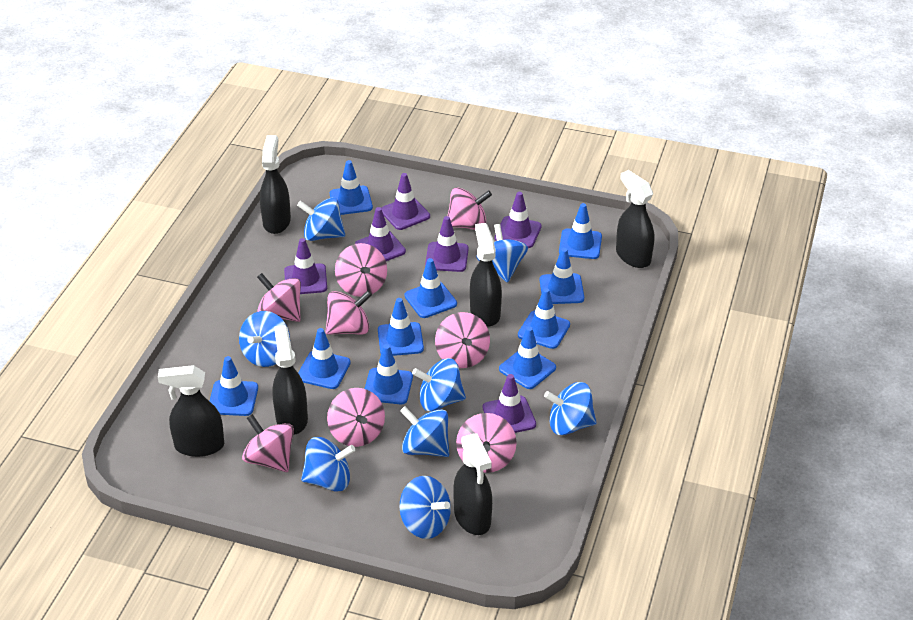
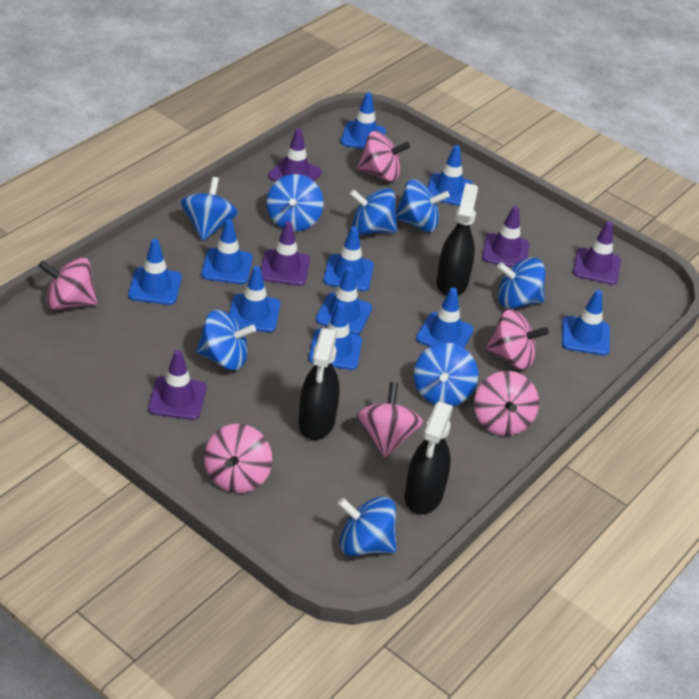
black spray bottle: [158,365,224,457] [260,135,291,234] [272,325,308,435] [453,433,492,535] [470,223,502,327] [616,170,654,268] = 6 -> [299,328,339,440] [405,402,453,515] [436,183,478,296] = 3
pink spinning top: [242,414,294,472] [257,273,301,322] [326,290,372,335] [327,388,385,447] [335,243,387,297] [435,312,490,368] [447,187,492,230] [456,413,517,473] = 8 -> [38,257,98,310] [204,424,272,493] [356,382,423,458] [357,131,410,182] [474,371,539,436] [485,309,549,369] = 6
purple traffic cone: [284,238,327,294] [355,207,406,261] [381,173,430,230] [425,216,469,272] [483,374,536,433] [495,192,542,248] = 6 -> [148,350,206,420] [261,221,310,286] [268,128,322,181] [482,206,529,267] [573,221,621,285] = 5

